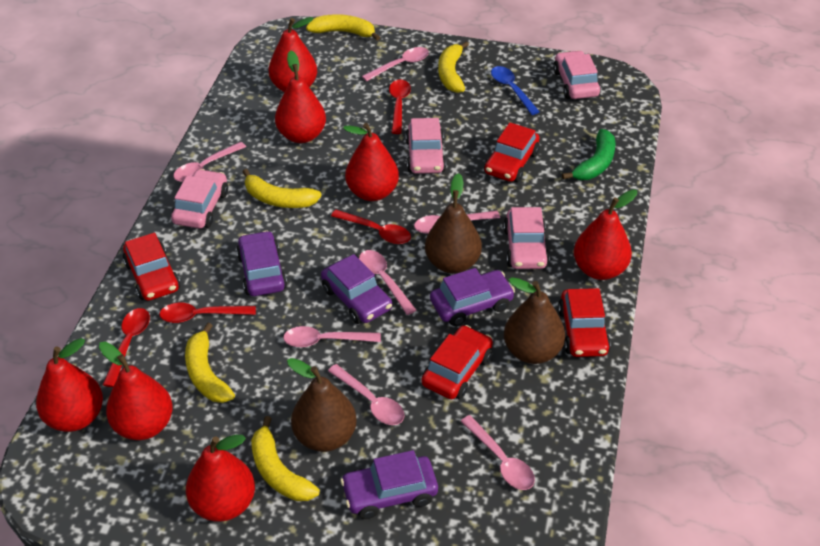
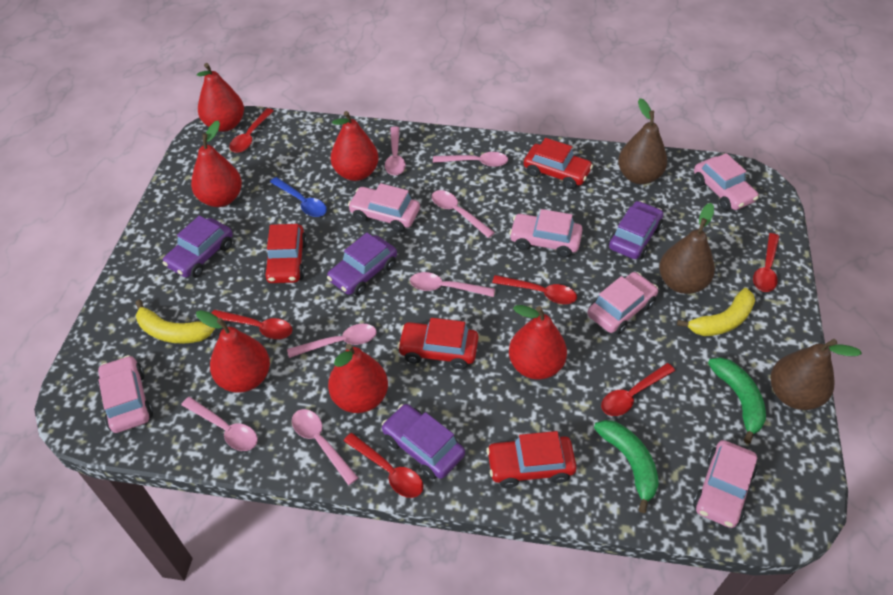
green banana: [562,129,615,180] = 1 -> [594,420,659,513] [708,357,766,444] = 2
pink car: [171,169,228,229] [405,118,446,174] [503,207,550,269] [553,50,601,99] = 4 -> [97,355,153,433] [348,183,420,232] [509,209,583,257] [587,272,658,334] [693,440,757,528] [694,153,759,211] = 6
red pear: [36,338,103,432] [99,342,173,440] [186,435,255,521] [269,17,317,92] [275,50,326,143] [343,123,399,201] [574,189,637,280] = 7 -> [191,121,242,207] [196,310,270,393] [197,63,244,132] [328,344,388,413] [331,111,379,181] [509,305,567,380] = 6
red spoon: [103,308,150,387] [159,303,256,323] [331,210,411,244] [389,79,411,134] = 4 -> [211,310,292,339] [229,108,274,153] [344,433,423,498] [492,275,577,304] [601,363,675,416] [753,233,779,292] = 6
yellow banana: [185,323,235,403] [243,169,322,208] [251,416,320,501] [306,14,380,41] [438,41,469,93] = 5 -> [135,300,215,344] [677,288,755,336] = 2

